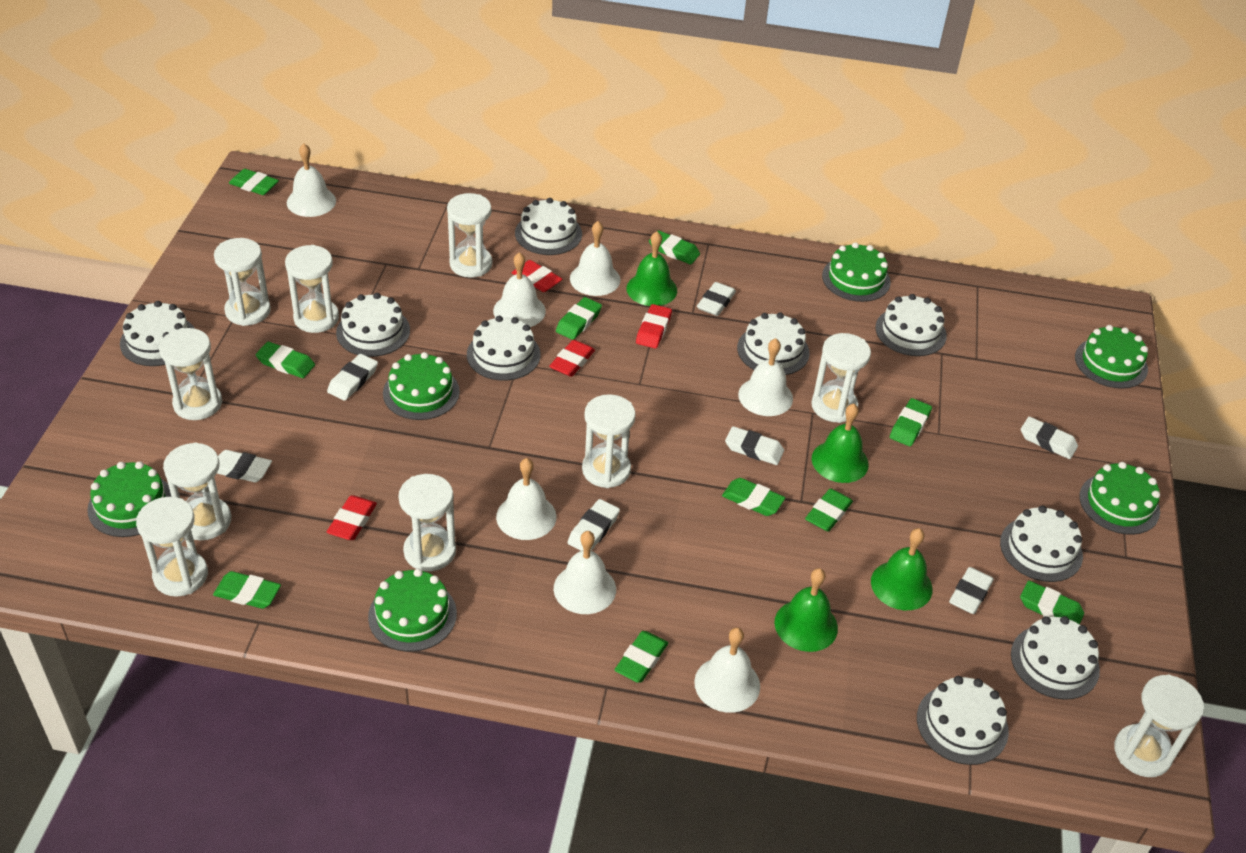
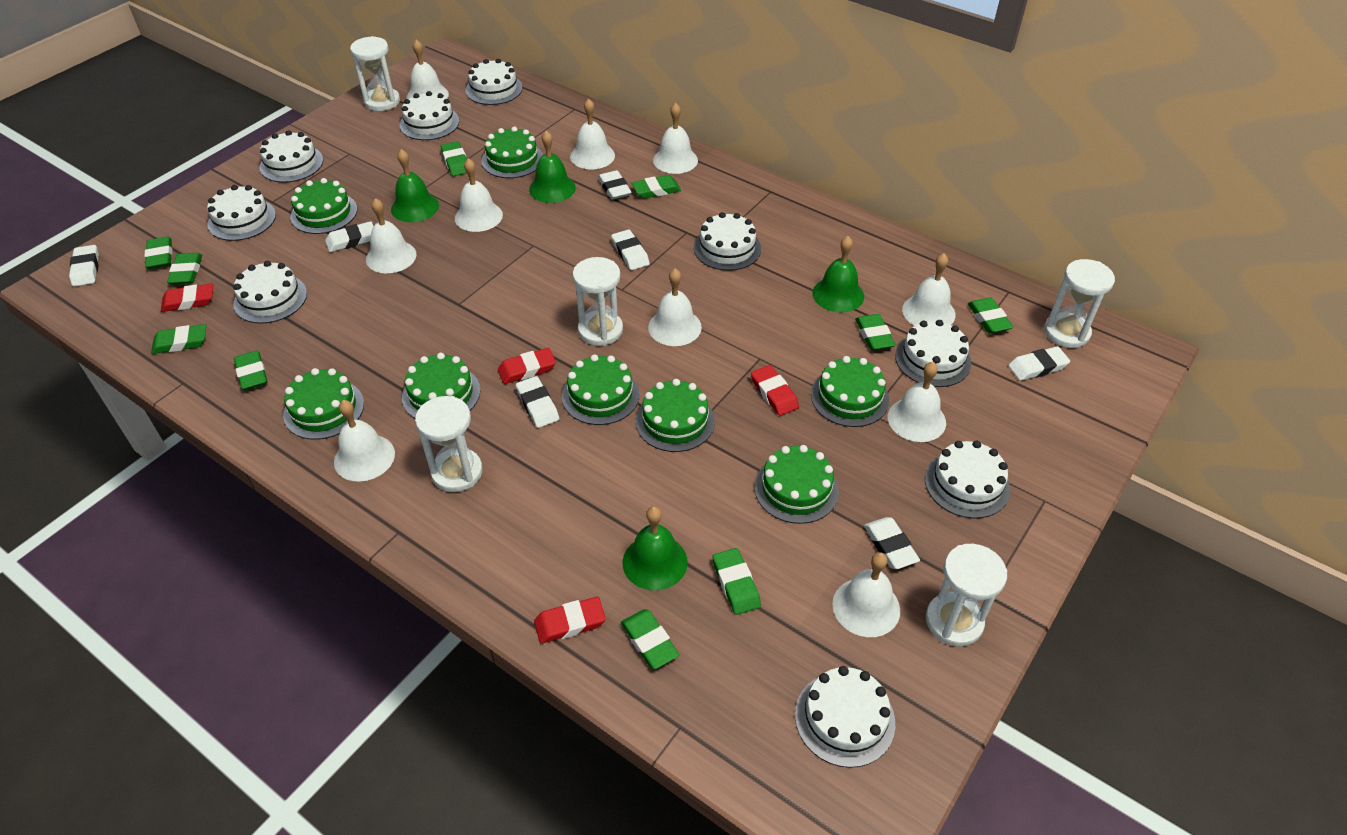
green cake: [87,461,172,537] [368,569,457,652] [383,352,460,420] [822,242,891,302] [1075,325,1148,389] [1079,462,1160,535] = 6 -> [283,368,364,440] [290,178,357,234] [402,353,480,418] [481,126,543,178] [562,354,640,425] [636,379,715,452] [754,445,839,524] [811,356,889,427] = 8
white bell: [287,143,336,217] [493,252,546,327] [496,458,556,540] [554,531,616,614] [570,221,621,296] [694,627,760,713] [738,338,793,416] = 7 -> [334,400,395,482] [366,198,417,273] [406,40,449,99] [455,158,503,232] [570,98,615,169] [648,269,702,346] [653,103,698,174] [832,552,900,637] [888,362,946,442] [902,253,956,326] = 10
white hourglass: [136,497,208,597] [159,328,222,420] [163,442,231,540] [214,238,271,326] [285,245,339,333] [398,474,456,571] [447,193,492,278] [582,394,636,488] [811,333,871,423] [1114,675,1204,777] = 10 -> [350,36,400,111] [415,396,483,492] [573,257,623,346] [926,544,1007,647] [1044,259,1115,348] = 5

